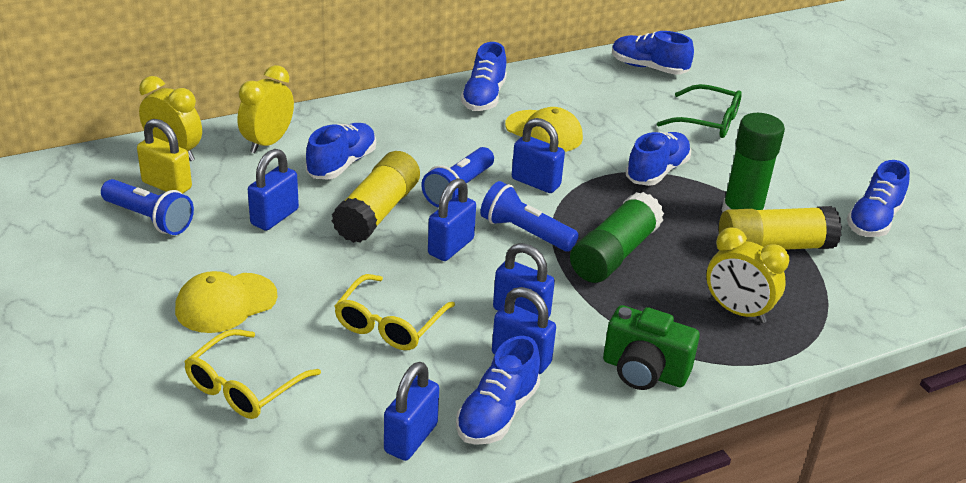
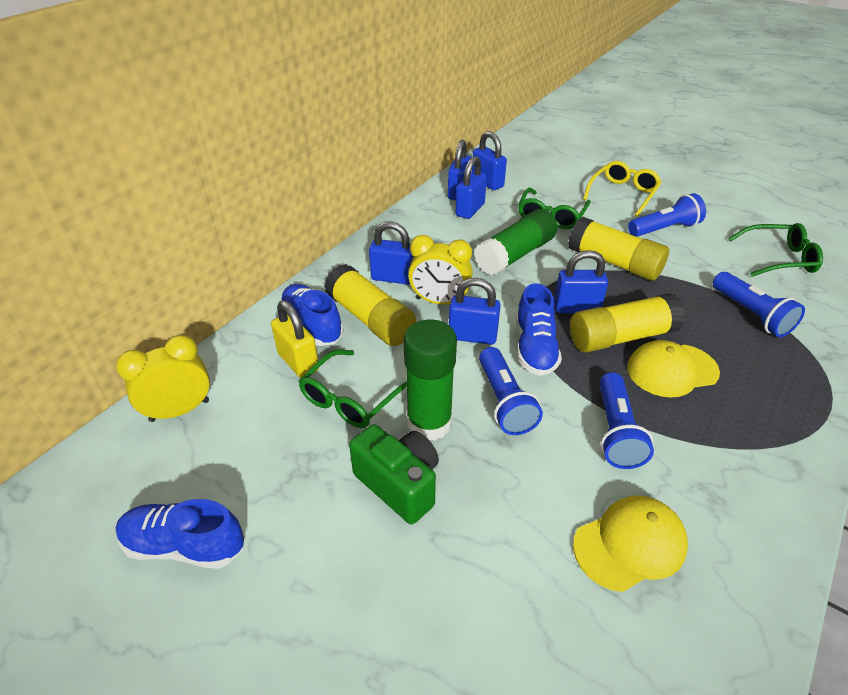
blue flashlight: [101,179,194,235] [422,147,494,208] [480,181,579,251] = 3 -> [479,347,543,435] [599,372,654,469] [628,193,706,237] [713,272,805,337] = 4
blue shoe: [306,123,376,180] [456,336,540,445] [461,42,507,111] [612,31,694,75] [626,132,691,186] [847,160,910,237] = 6 -> [116,499,244,569] [280,284,343,346] [516,283,562,376] = 3
green glasses: [657,84,742,138] = 1 -> [299,349,407,428] [518,188,591,229] [729,223,823,277] = 3
yellow clock: [139,76,202,161] [238,65,294,153] [706,228,789,323] = 3 -> [116,335,210,422] [408,235,473,304] = 2
yellow glasses: [184,329,321,419] [334,274,455,350] = 2 -> [583,161,661,217] = 1
yellow glue stick: [332,151,420,243] [719,206,842,250] = 2 -> [324,264,416,346] [568,217,669,281] [570,293,685,352] = 3

